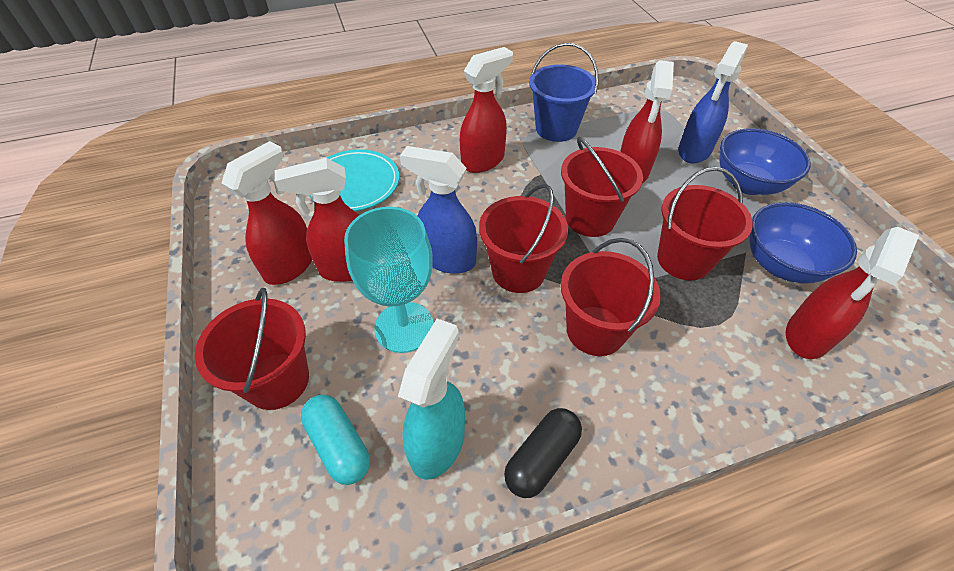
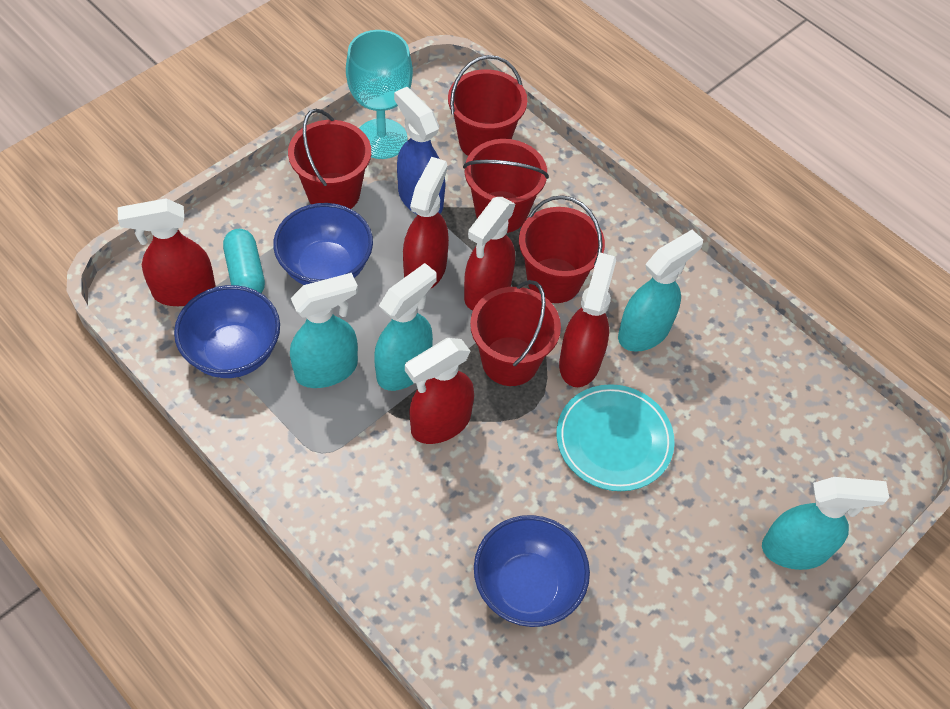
black capsule: [504,408,582,498] = 1 -> none = 0
blue bowl: [719,128,811,195] [749,202,857,284] = 2 -> [174,285,280,378] [273,203,373,285] [474,515,590,627] = 3
blue bucket: [529,43,599,142] = 1 -> none = 0
blue spray bottle: [400,146,477,274] [678,41,748,164] = 2 -> [394,87,445,214] = 1
turquoise spray bottle: [398,319,465,480] = 1 -> [290,273,358,388] [374,263,437,391] [618,229,703,352] [762,477,889,570] = 4

